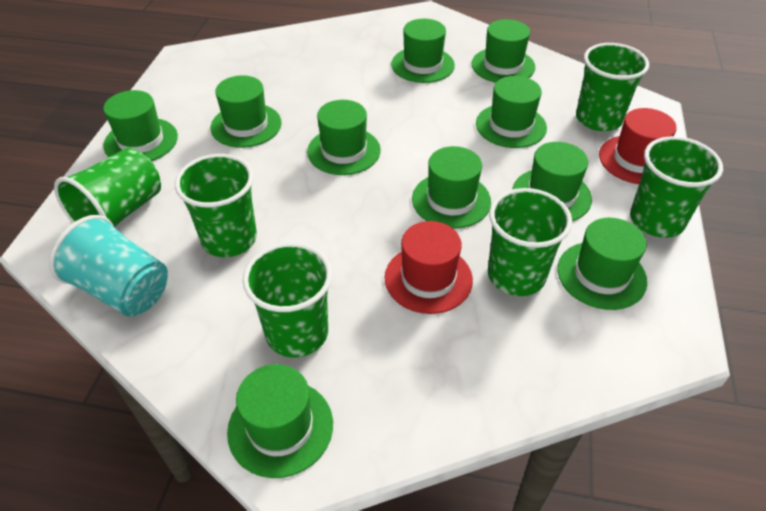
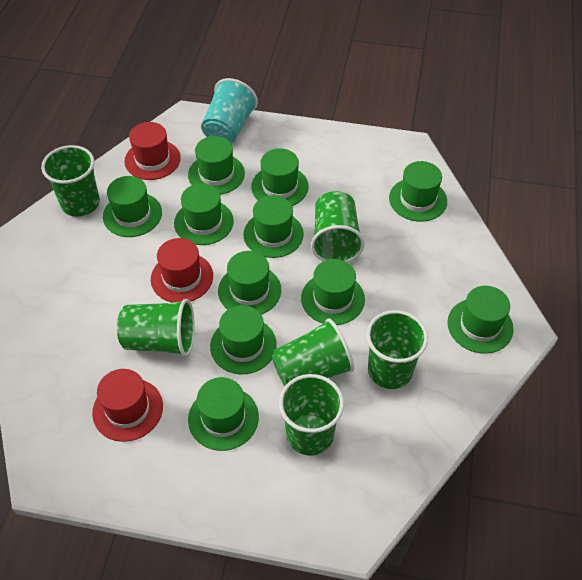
green hat: [103,90,178,161] [210,75,282,148] [227,364,333,478] [307,100,381,175] [391,19,455,83] [412,146,491,228] [471,19,535,83] [476,76,547,148] [513,142,592,221] [557,218,647,310] = 10 -> [103,176,162,237] [174,183,234,245] [188,136,245,195] [188,377,259,451] [210,305,277,374] [218,251,281,315] [243,195,304,258] [251,148,309,206] [301,259,365,325] [389,161,447,222] [447,286,514,354] = 11
red hat: [385,221,473,314] [599,108,677,184] = 2 -> [92,369,163,442] [124,122,181,180] [151,238,213,302] = 3

